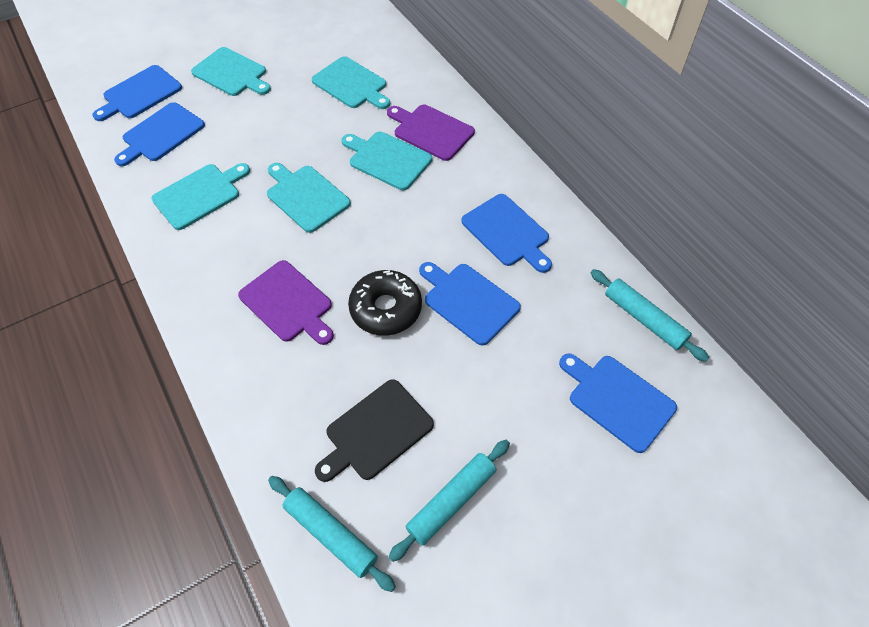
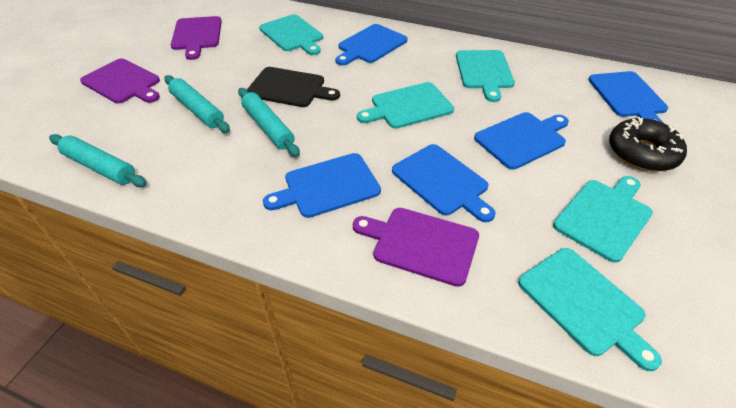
purple cutting board: [238,260,334,345] [387,105,475,161] = 2 -> [80,58,160,103] [171,16,222,60] [353,208,479,287] = 3

